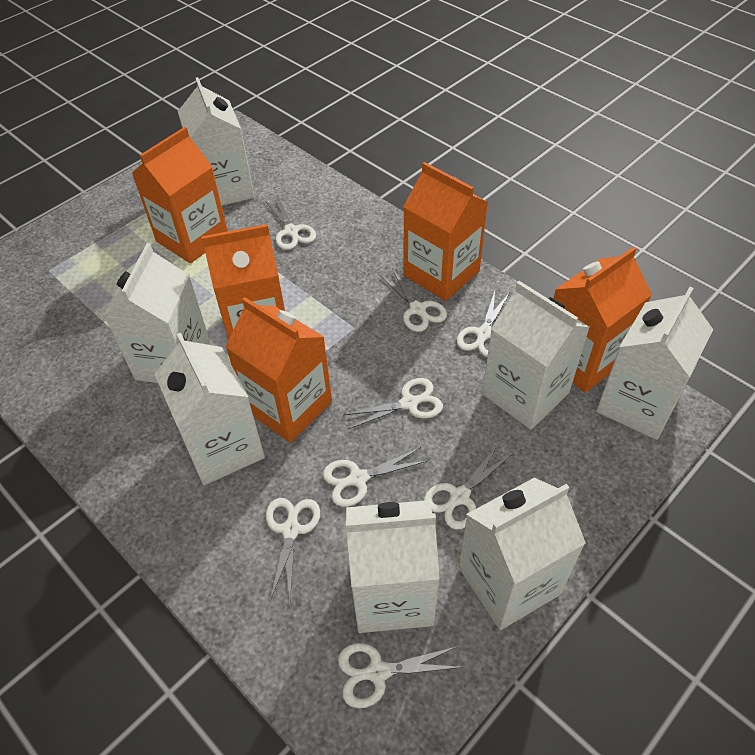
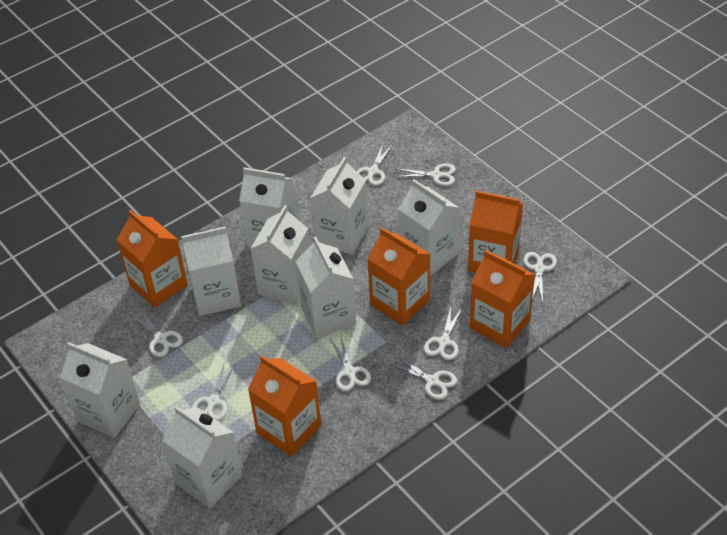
white carton: [103,243,210,383] [154,332,265,485] [178,77,254,206] [346,500,440,633] [459,478,586,630] [482,281,590,430] [596,287,713,440] = 7 -> [60,342,140,438] [162,406,242,508] [181,226,241,316] [239,167,297,248] [250,205,310,305] [295,236,356,338] [310,157,368,255] [398,179,459,276] = 8

